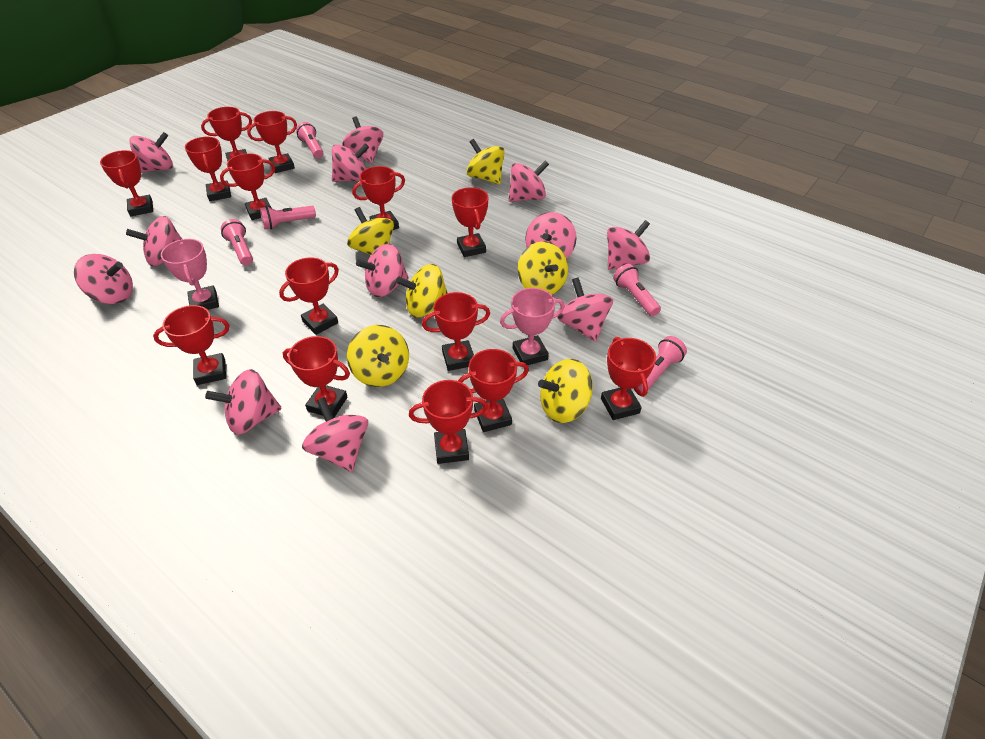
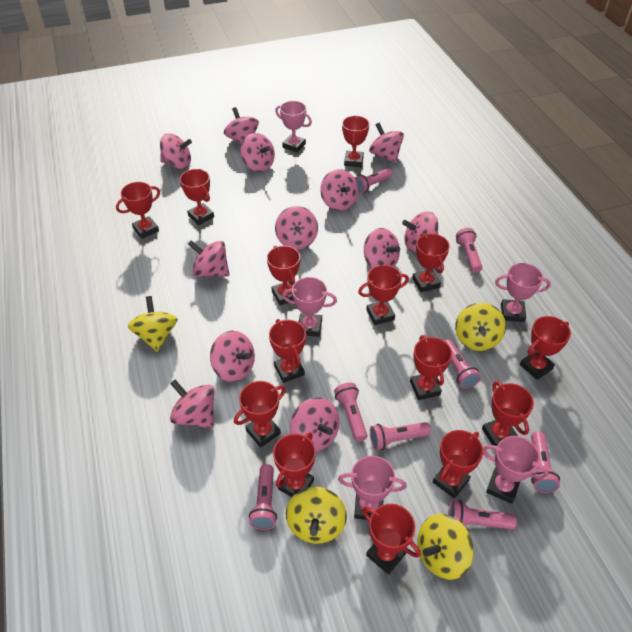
pink flashlight: [221,219,253,266] [260,206,316,229] [296,122,323,158] [613,264,661,316] [638,336,687,392] = 5 -> [249,464,277,530] [334,382,367,442] [355,168,393,194] [370,422,431,450] [445,339,481,389] [448,500,517,530] [456,228,482,273] [531,432,560,493] = 8
pink trophy: [161,239,219,310] [500,288,565,365] = 2 -> [275,101,312,153] [282,277,337,337] [338,456,407,520] [483,436,549,504] [495,263,551,322] = 5
yellow spinning top: [347,207,394,255] [347,325,409,387] [396,264,448,317] [466,139,505,184] [518,241,568,295] [538,359,593,423] = 6 -> [128,296,177,352] [286,487,347,544] [417,514,474,580] [455,303,506,351] = 4

